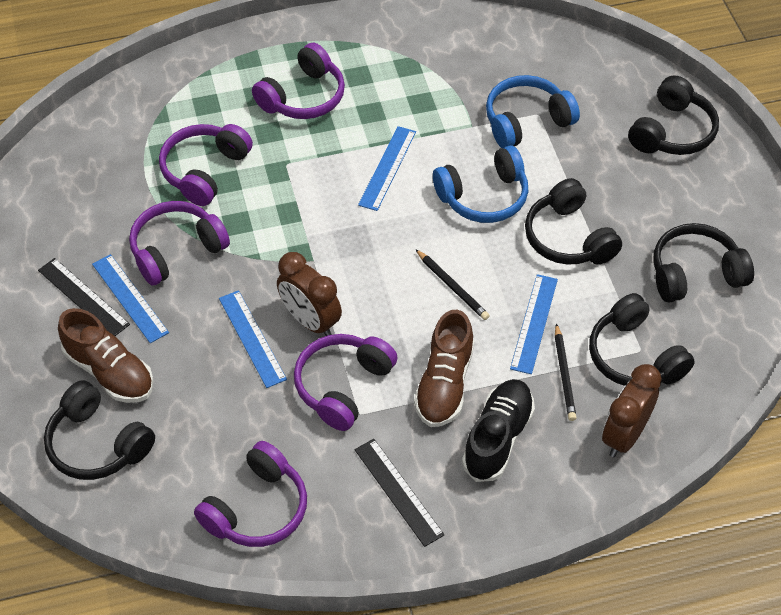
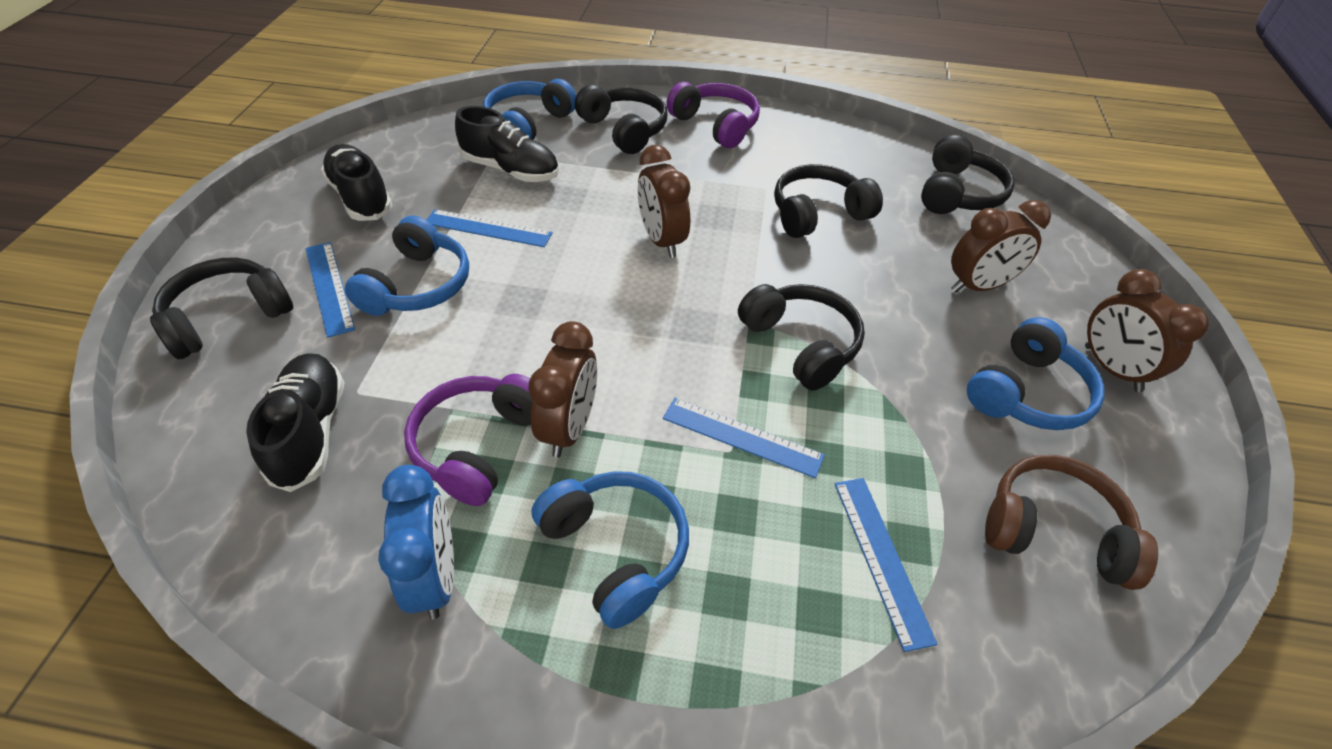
black pencil: [415,249,490,320] [555,323,577,421] = 2 -> none = 0
black ruler: [38,258,130,336] [355,439,444,547] = 2 -> none = 0
black shoe: [462,379,535,482] = 1 -> [246,353,345,492] [321,144,392,221] [455,106,559,182] = 3
blue clock: none = 0 -> [378,465,454,619] = 1
blue headphones: [433,145,528,223] [486,75,580,148] = 2 -> [345,215,469,316] [483,79,577,140] [532,471,689,629] [967,317,1105,430] = 4
brown clock: [277,252,342,336] [602,364,662,457] = 2 -> [528,321,597,458] [638,145,690,258] [951,200,1051,293] [1085,269,1209,392] = 4
brown headphones: none = 0 -> [985,455,1158,590] = 1
brown shoe: [58,308,154,403] [414,310,474,427] = 2 -> none = 0
purple headphones: [129,201,230,286] [159,124,253,206] [194,441,307,547] [252,43,345,119] [294,334,398,431] = 5 -> [404,374,532,506] [666,82,760,148] = 2

